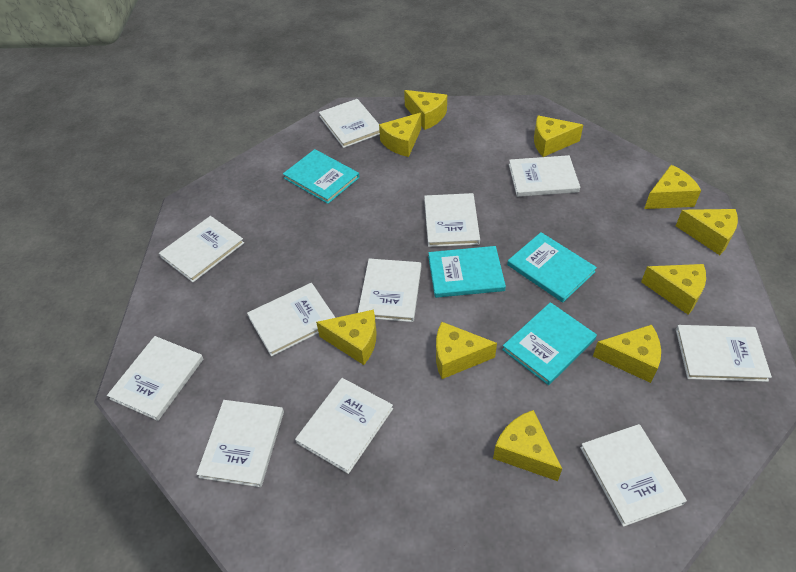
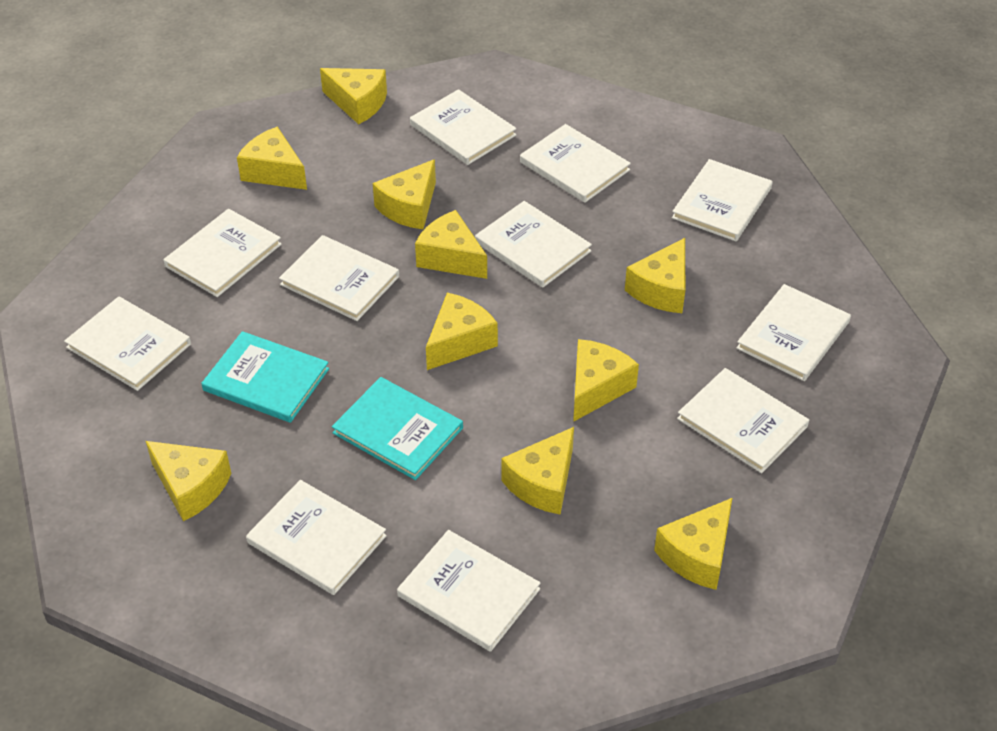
turquoise book: [283,149,360,204] [428,246,506,298] [502,302,597,385] [507,232,597,302] = 4 -> [201,331,329,423] [332,377,463,480] = 2

